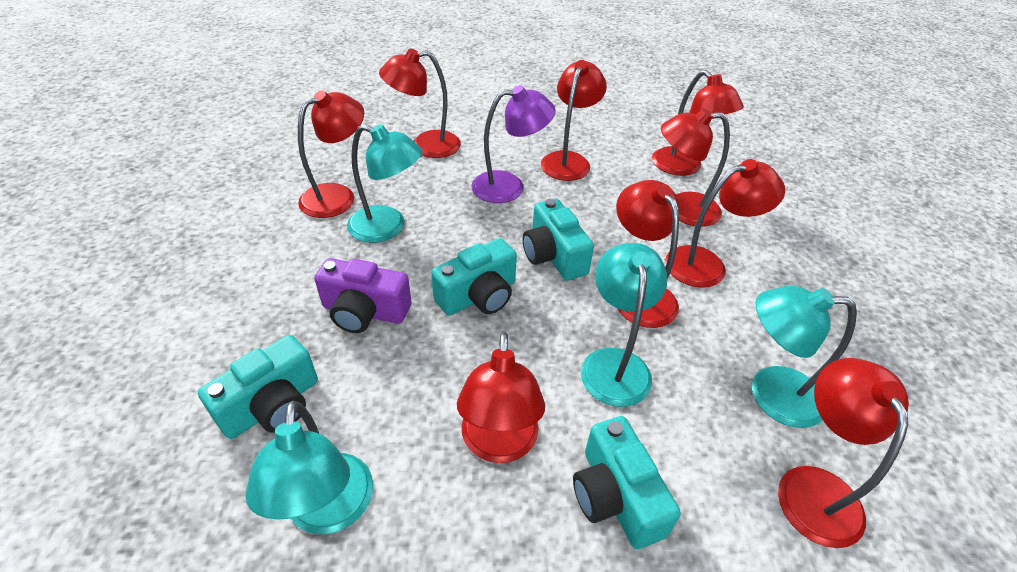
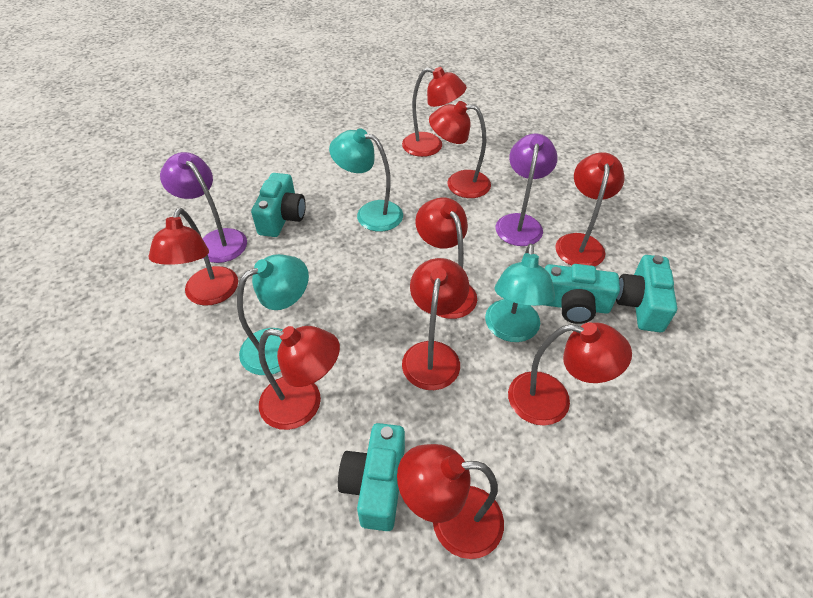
purple camera: [314,258,411,333] = 1 -> none = 0
purple lamp: [471,85,556,203] = 1 -> [160,152,247,263] [496,134,558,246] = 2
turquoise lamp: [245,401,373,534] [347,124,422,243] [581,243,668,407] [752,286,857,428] = 4 -> [237,254,309,375] [329,128,403,232] [485,243,555,342] = 3

